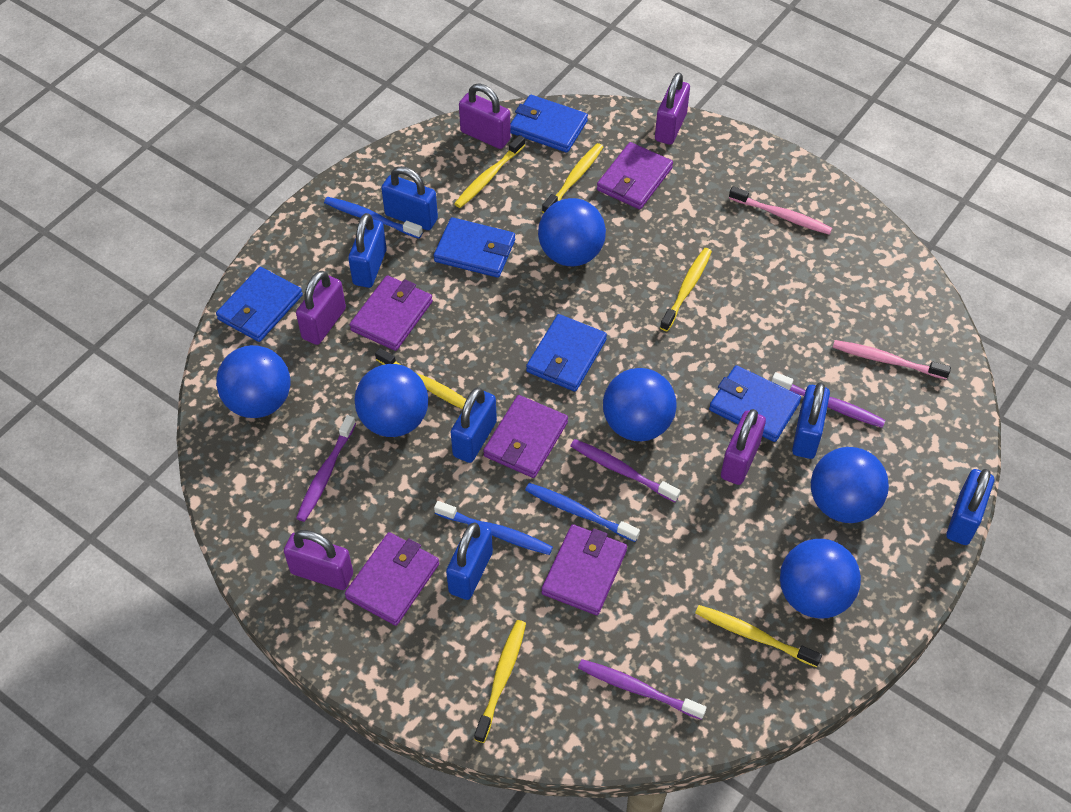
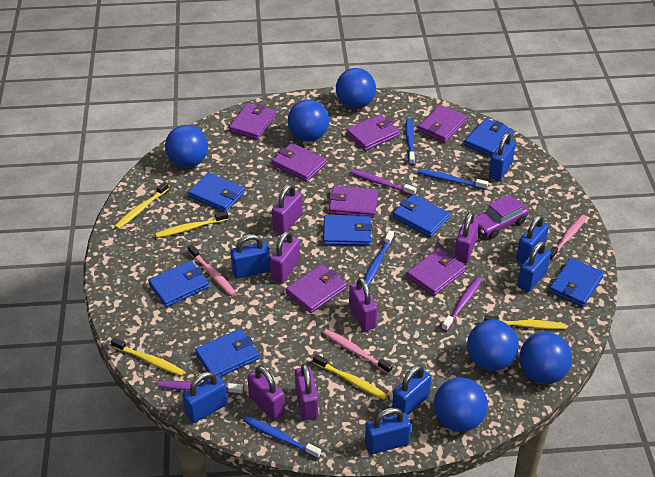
blue padlock: [348,213,386,288] [381,166,438,230] [446,522,493,600] [451,387,497,463] [792,382,830,459] [946,469,994,545] = 6 -> [182,372,227,423] [230,234,270,279] [365,407,411,454] [392,365,431,416] [489,132,516,181] [516,215,549,263] [517,241,551,292] = 7
blue toothbrush: [324,197,423,238] [434,501,553,555] [525,483,640,542] = 3 -> [243,416,321,459] [364,230,394,286] [405,118,415,165] [418,169,489,190] = 4
blue wallet: [216,267,303,342] [434,217,515,278] [510,95,588,153] [526,314,607,392] [709,365,801,442] = 5 -> [148,261,209,307] [188,173,245,212] [195,329,259,377] [323,215,372,246] [393,194,450,237] [464,118,514,157] [549,258,604,307] = 7
pink toothbrush: [729,186,832,235] [833,340,951,379] = 2 -> [188,244,236,296] [323,329,392,374] [550,214,587,261] = 3
purple car: none = 0 -> [474,195,529,239] = 1
purple padlock: [284,530,353,590] [296,271,346,345] [459,84,511,149] [655,72,690,145] [721,409,766,485] = 5 -> [247,366,285,420] [270,231,300,283] [272,184,302,234] [295,364,318,421] [349,277,377,331] [454,212,479,263] = 6
purple toothbrush: [296,415,356,522] [570,439,680,502] [578,659,707,720] [771,372,886,428] = 4 -> [158,381,243,394] [350,169,417,195] [441,277,482,332] = 3
purple wallet: [345,532,439,626] [349,275,433,351] [483,395,568,478] [541,524,627,615] [597,142,673,209] = 5 -> [229,103,276,140] [272,143,326,182] [286,264,347,313] [329,186,378,218] [346,114,399,151] [407,248,466,296] [418,105,467,143] = 7
yellow toothbrush: [375,348,466,409] [454,135,525,208] [474,620,526,743] [542,143,603,213] [660,248,712,331] [695,605,822,667] = 6 -> [111,338,185,376] [115,182,169,229] [155,211,228,238] [313,354,387,400] [484,315,566,329] = 5

